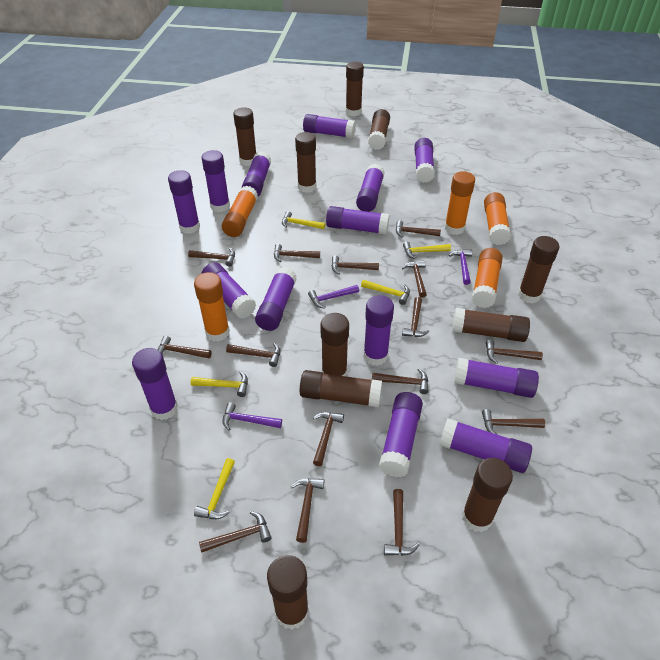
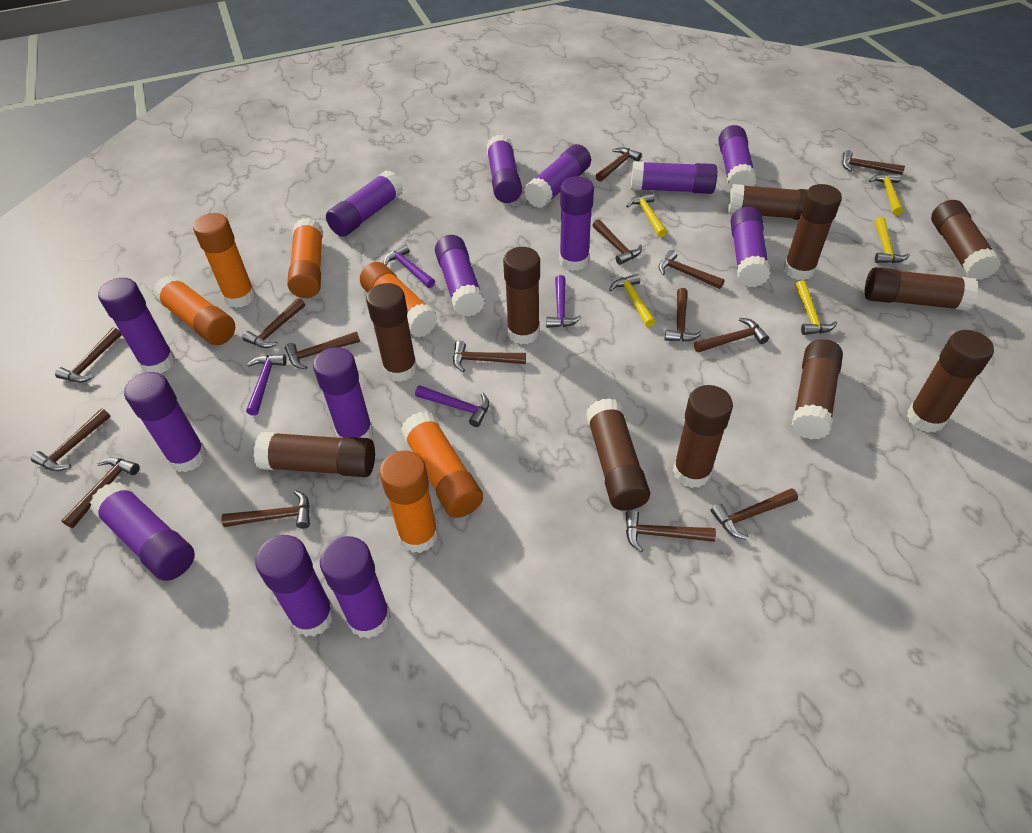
brown glue stick: [233,107,256,166] [267,555,309,630] [295,132,316,193] [300,370,382,408] [320,313,349,376] [346,62,364,116] [368,109,390,150] [452,308,530,342] [462,458,513,532] [518,236,559,303] = 10 -> [254,432,375,477] [366,283,417,382] [503,247,540,345] [586,398,650,511] [673,385,733,488] [728,184,808,220] [783,184,842,280] [792,339,843,440] [865,267,978,311] [907,330,994,433] [931,200,1001,280] = 11
orange glue stick: [194,272,230,342] [222,186,258,237] [445,171,475,235] [472,248,503,308] [484,192,511,245] = 5 -> [153,275,235,345] [193,213,256,308] [287,218,323,298] [360,262,438,338] [379,451,439,553] [401,411,483,518] = 6
purple hammer: [222,402,282,431] [308,285,359,309] [449,249,473,285] = 3 -> [246,355,287,416] [384,244,435,288] [415,385,489,427] [546,275,582,328] = 4

